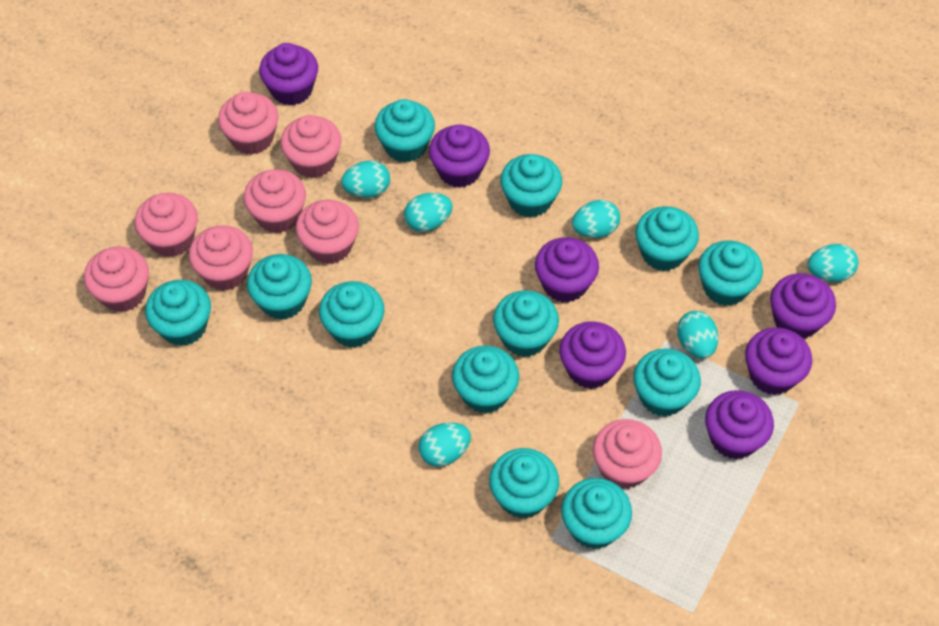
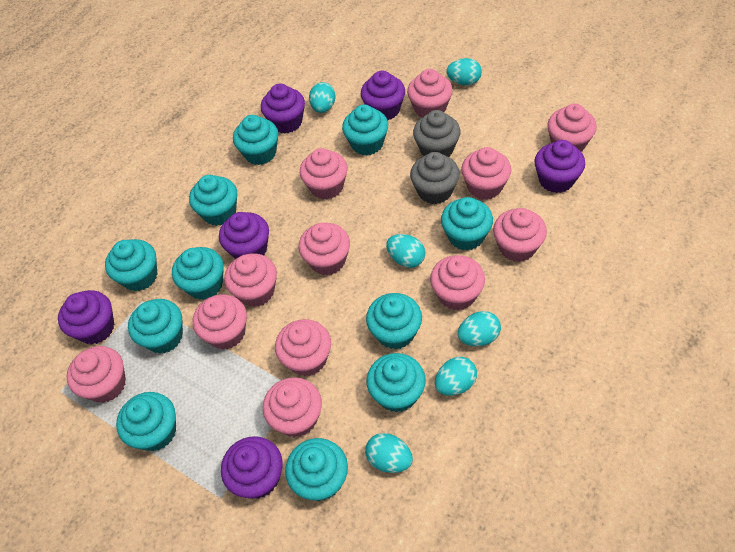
grey cupcake: none = 0 -> [410,152,460,204] [413,110,460,157] = 2
pink cupcake: [84,247,149,312] [135,193,198,257] [189,225,253,291] [218,92,279,155] [244,169,306,233] [281,115,341,178] [296,200,359,264] [593,419,662,489] = 8 -> [67,346,126,403] [193,294,247,350] [224,253,277,307] [263,377,322,437] [275,319,331,376] [299,223,350,275] [300,148,347,200] [407,69,453,118] [430,255,485,310] [461,147,511,200] [493,208,547,262] [547,103,597,152] = 12
purple cupcake: [259,43,318,106] [429,124,490,188] [535,237,599,303] [559,321,626,389] [705,390,774,459] [745,327,812,395] [770,273,836,339] = 7 -> [58,290,114,344] [219,212,269,259] [221,436,283,499] [261,84,305,134] [361,70,405,121] [534,140,585,193] = 6
turquoise cupcake: [145,280,211,346] [247,254,312,320] [319,281,384,348] [374,99,435,163] [452,345,519,414] [489,448,559,519] [493,290,559,357] [500,154,562,217] [561,478,632,549] [633,348,701,417] [635,206,699,271] [698,240,763,306] = 12 -> [105,239,157,291] [116,392,176,451] [128,299,183,354] [172,247,224,300] [189,175,237,226] [233,115,278,165] [285,438,348,501] [342,104,388,156] [366,293,422,350] [366,353,426,413] [441,197,493,251] = 11

